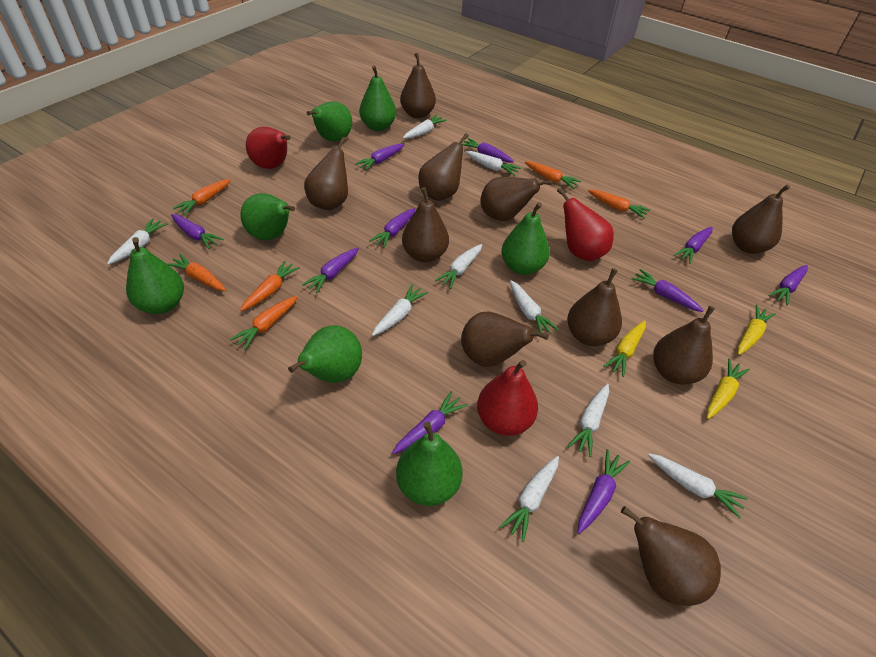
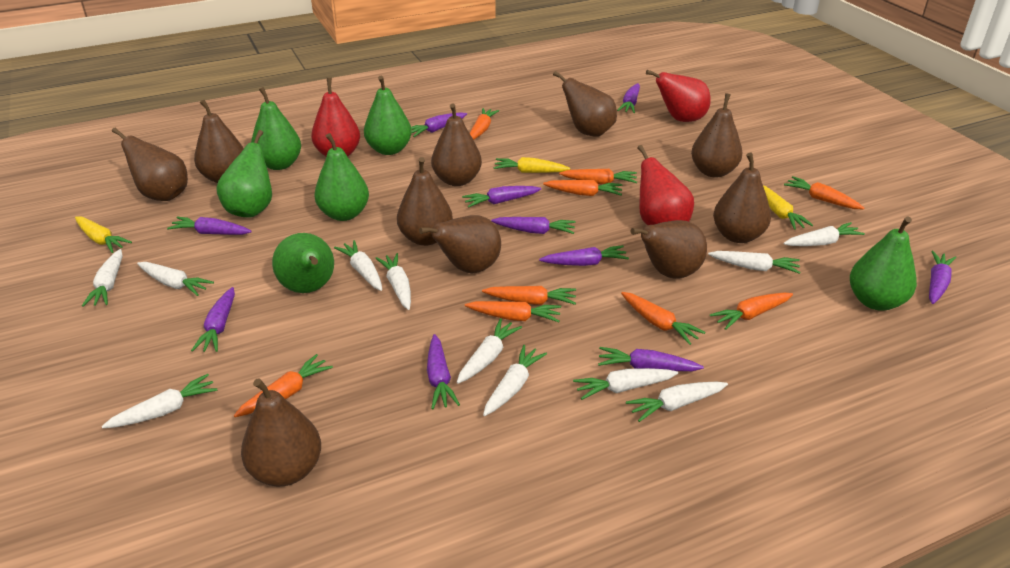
green pear: [126,237,184,314] [240,193,295,240] [288,325,362,383] [307,101,352,142] [359,66,396,131] [396,421,463,506] [501,202,550,275] = 7 -> [216,130,272,217] [251,87,301,170] [272,233,334,293] [314,133,369,221] [364,76,412,155] [850,216,917,311] = 6
orange carrot: [166,254,226,291] [173,179,231,215] [230,296,298,350] [240,261,300,311] [525,161,581,189] [588,190,651,219] = 6 -> [234,354,333,417] [465,301,561,322] [470,108,499,140] [482,286,576,305] [543,180,622,196] [559,169,637,184] [621,292,705,345] [710,293,793,330] [784,176,864,209] = 9
white carrot: [107,218,168,265] [372,284,428,336] [403,115,447,139] [435,244,482,289] [465,151,522,176] [499,456,559,542] [510,280,559,333] [568,384,609,457] [648,454,748,519] = 9 -> [82,249,123,307] [102,374,217,428] [137,262,214,296] [334,240,382,291] [375,253,411,310] [457,318,522,384] [483,345,547,416] [573,368,678,400] [626,382,728,422] [708,251,800,274] [784,222,865,246] = 11

